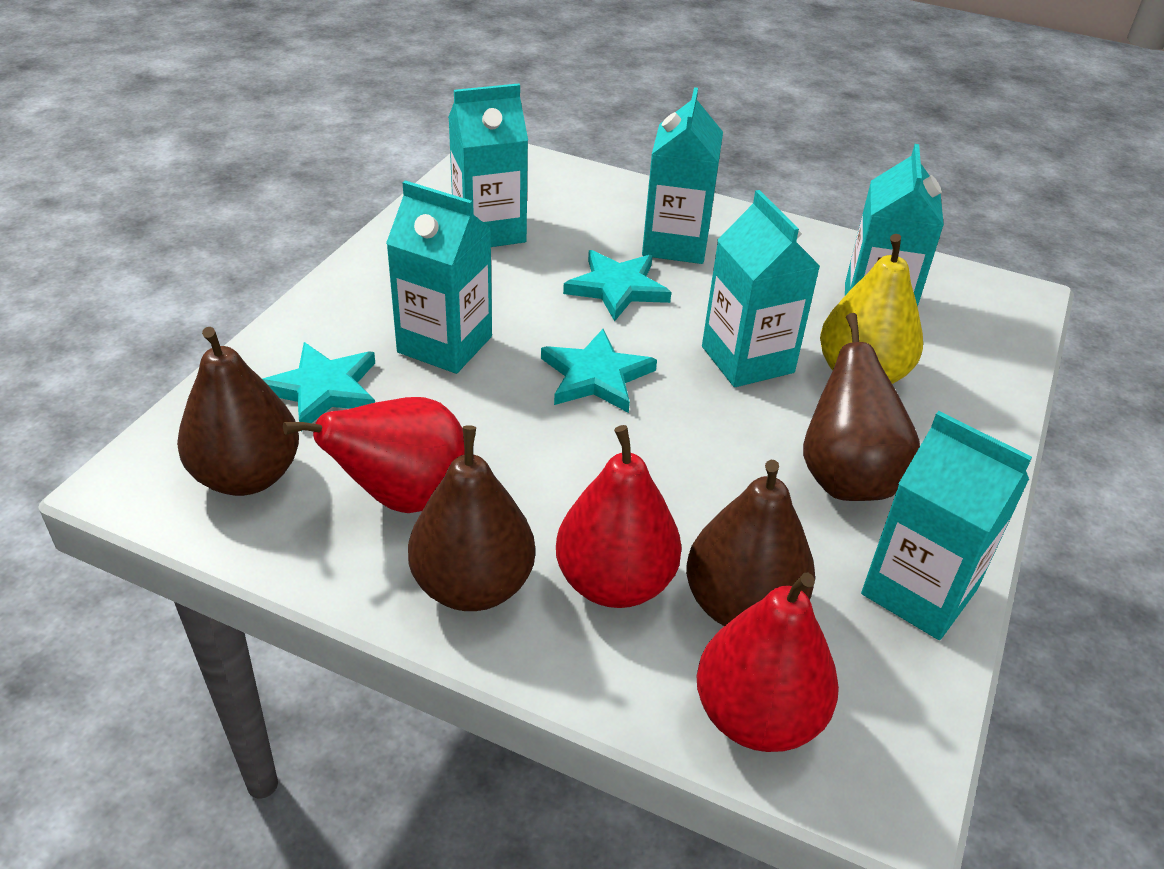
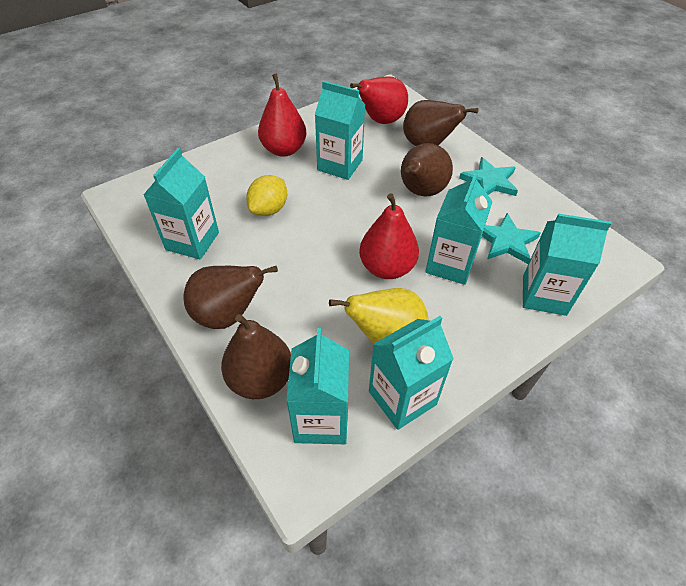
turquoise star: [262,342,375,431] [541,329,657,413] [563,250,671,321] = 3 -> [459,157,518,196] [482,213,541,264] = 2
yellow lemon: none = 0 -> [246,175,287,216] = 1

